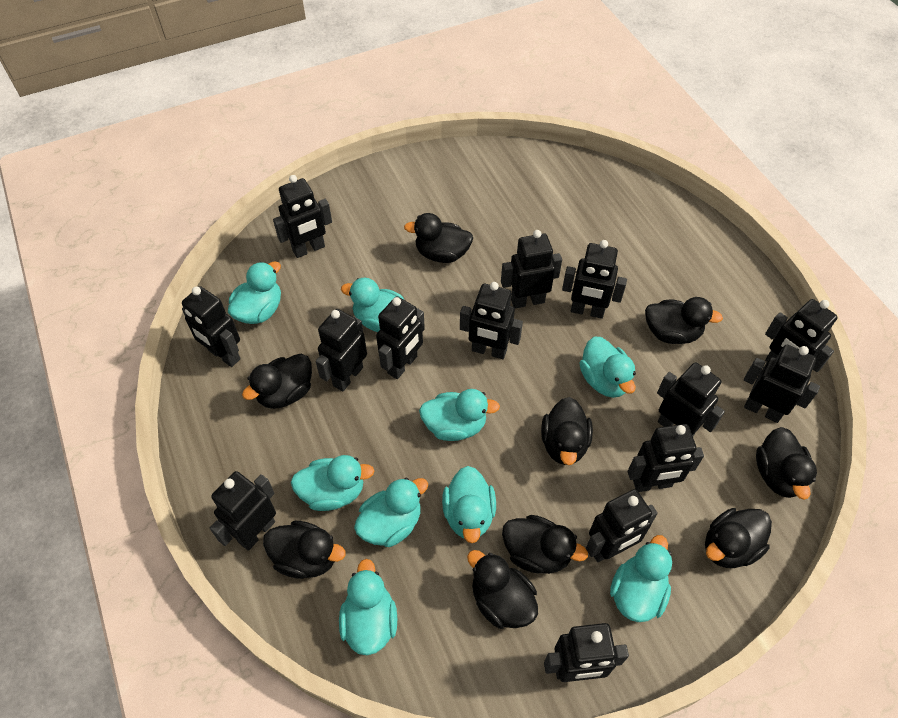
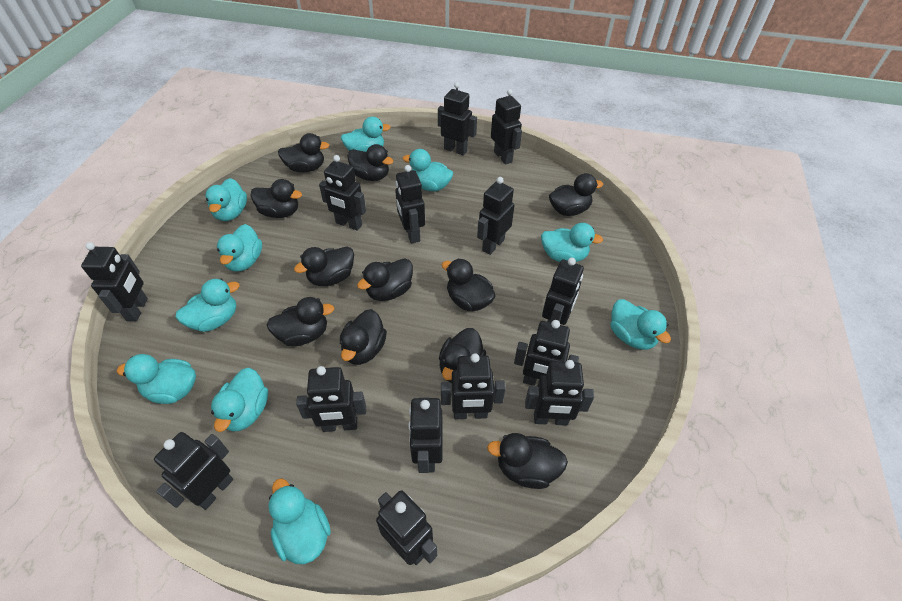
black duck: [242,354,312,409] [263,521,346,579] [404,213,473,263] [467,550,538,629] [502,515,588,574] [541,397,593,465] [645,297,723,344] [705,508,772,568] [756,427,817,500] = 9 -> [250,179,302,218] [266,297,334,346] [278,133,330,172] [294,246,354,286] [340,309,387,365] [348,144,393,181] [357,258,413,301] [439,328,486,383] [442,259,496,311] [487,433,568,489] [549,173,603,216] = 11
turquoise duck: [228,261,281,324] [291,455,374,511] [339,559,397,655] [341,278,404,332] [354,478,428,547] [419,389,500,441] [442,466,496,543] [580,337,636,398] [610,535,672,622] = 9 -> [117,354,196,404] [175,279,239,332] [205,178,247,221] [211,368,268,432] [217,224,262,272] [268,478,331,564] [341,117,390,152] [403,149,453,191] [541,223,603,262] [611,299,671,350] = 10

